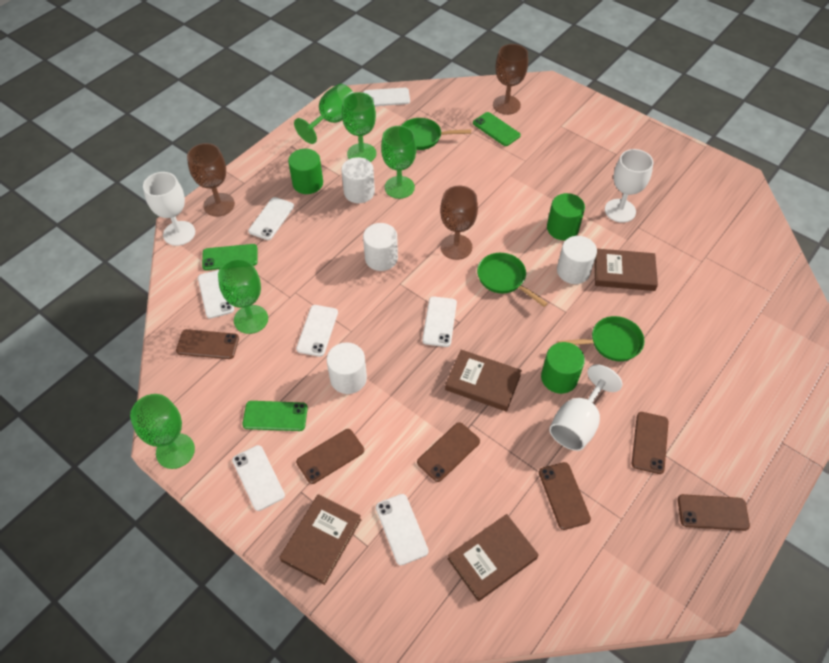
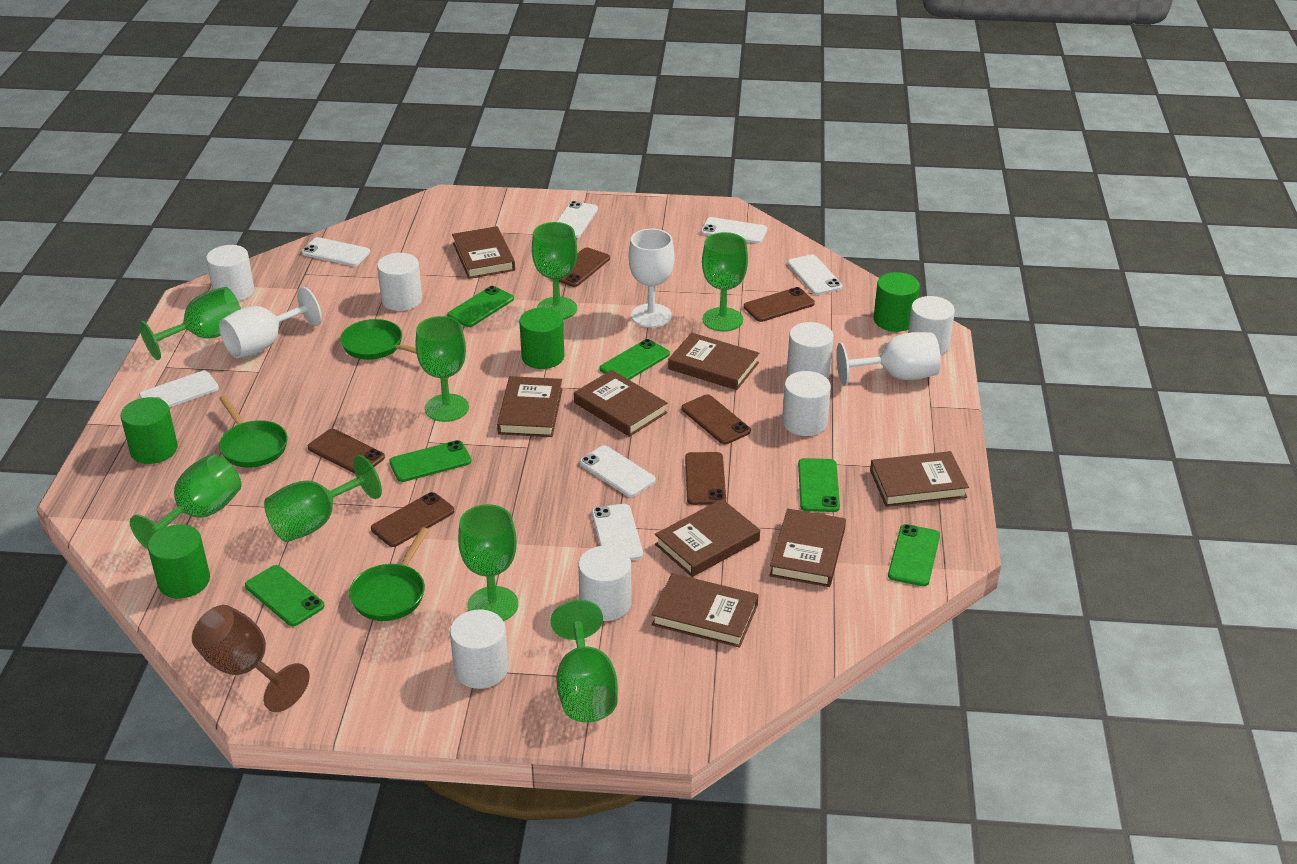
brown book: [279,494,361,585] [445,349,522,412] [448,514,539,601] [594,249,658,291] = 4 -> [452,226,515,279] [497,376,563,437] [574,370,667,437] [652,573,758,648] [655,499,760,577] [668,333,759,390] [769,509,846,587] [870,451,969,507] = 8
brown goblet: [187,143,235,217] [440,186,478,260] [493,44,528,115] = 3 -> [192,605,310,712] = 1
green cylinder: [288,149,323,194] [541,342,585,394] [547,193,585,240] = 3 -> [121,397,178,464] [148,524,210,599] [519,308,564,369] [874,272,920,332] = 4
green goblet: [130,394,195,469] [218,259,268,334] [294,84,354,144] [342,92,376,162] [381,126,416,199] = 5 -> [130,454,241,550] [139,287,241,360] [264,455,382,542] [415,316,469,422] [458,504,518,621] [532,222,577,320] [551,600,618,722] [702,232,748,332] = 8
green phone: [202,244,258,270] [242,401,308,431] [473,112,521,146] = 3 -> [245,565,324,626] [389,440,472,482] [447,286,514,327] [600,339,670,380] [798,458,840,512] [888,524,940,586] = 6
white cylinder: [327,342,367,394] [341,157,375,203] [363,223,398,271] [557,236,597,284] = 4 -> [206,245,255,302] [377,253,422,311] [450,610,508,689] [578,546,632,621] [782,371,831,436] [787,322,834,378] [908,296,955,355] = 7

